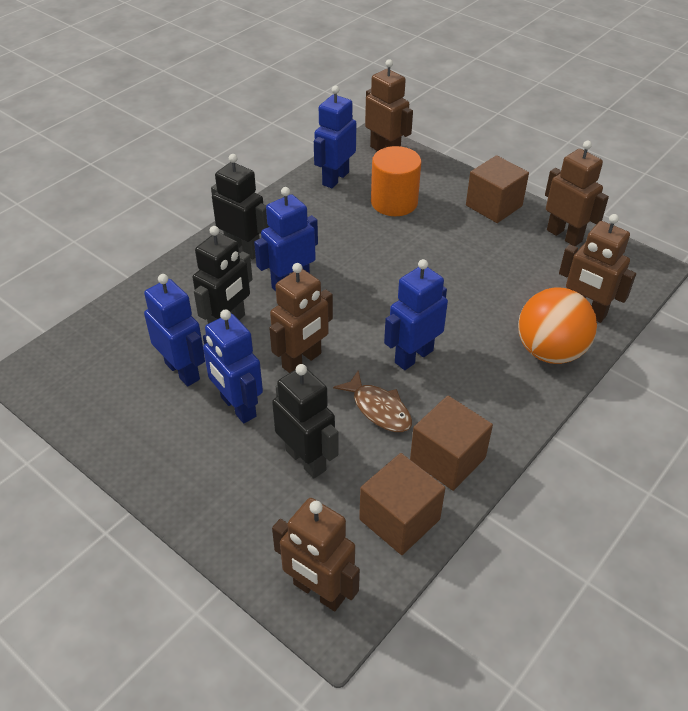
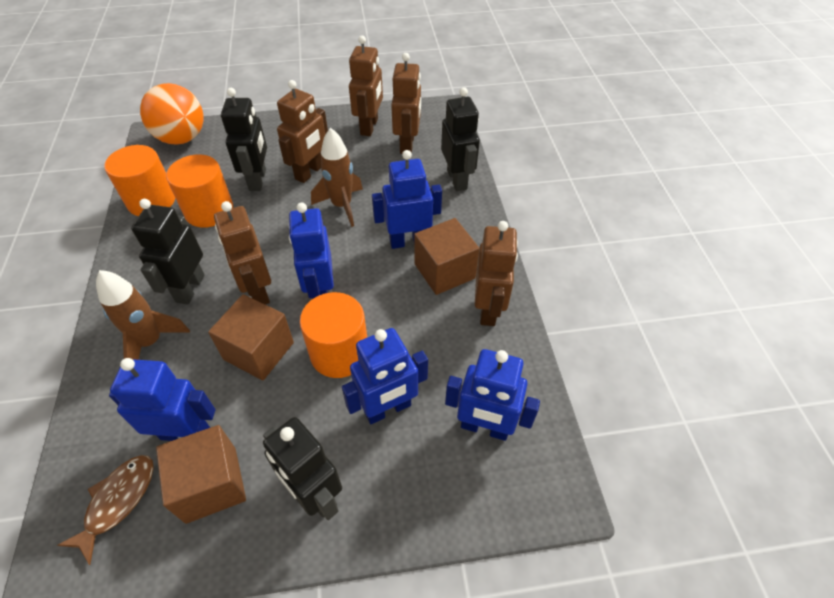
black robot: [193,226,252,324] [211,154,269,259] [272,364,338,478] = 3 -> [131,199,205,305] [221,88,267,191] [263,417,342,520] [441,87,480,191] = 4
brown rocket: none = 0 -> [96,270,190,360] [311,128,363,227] = 2
orange cylinder: [371,146,421,216] = 1 -> [104,145,175,216] [166,154,233,228] [300,292,367,378] = 3

